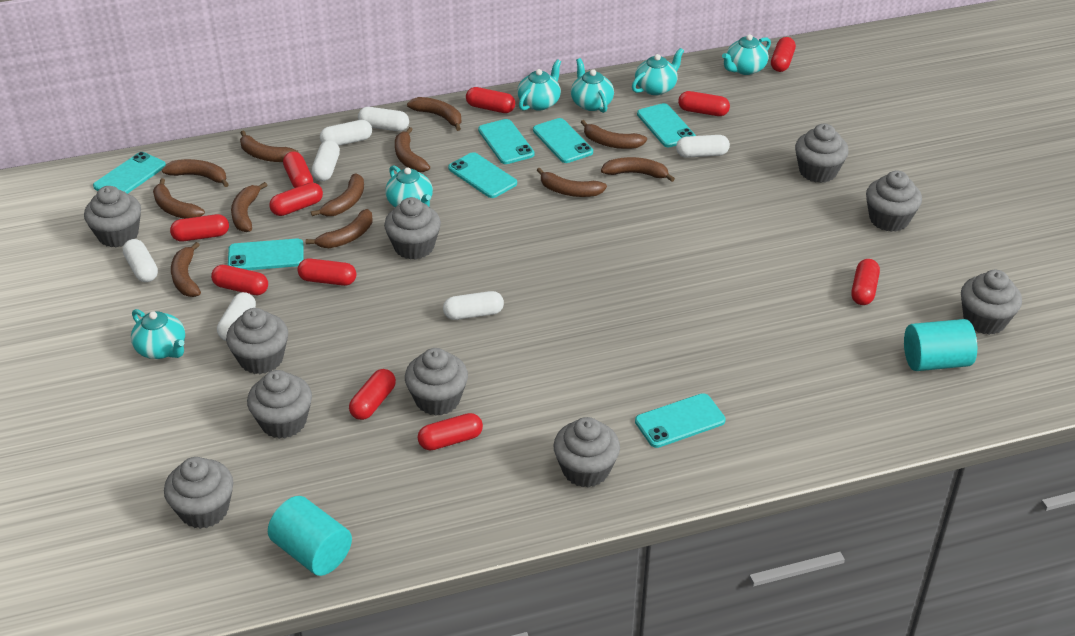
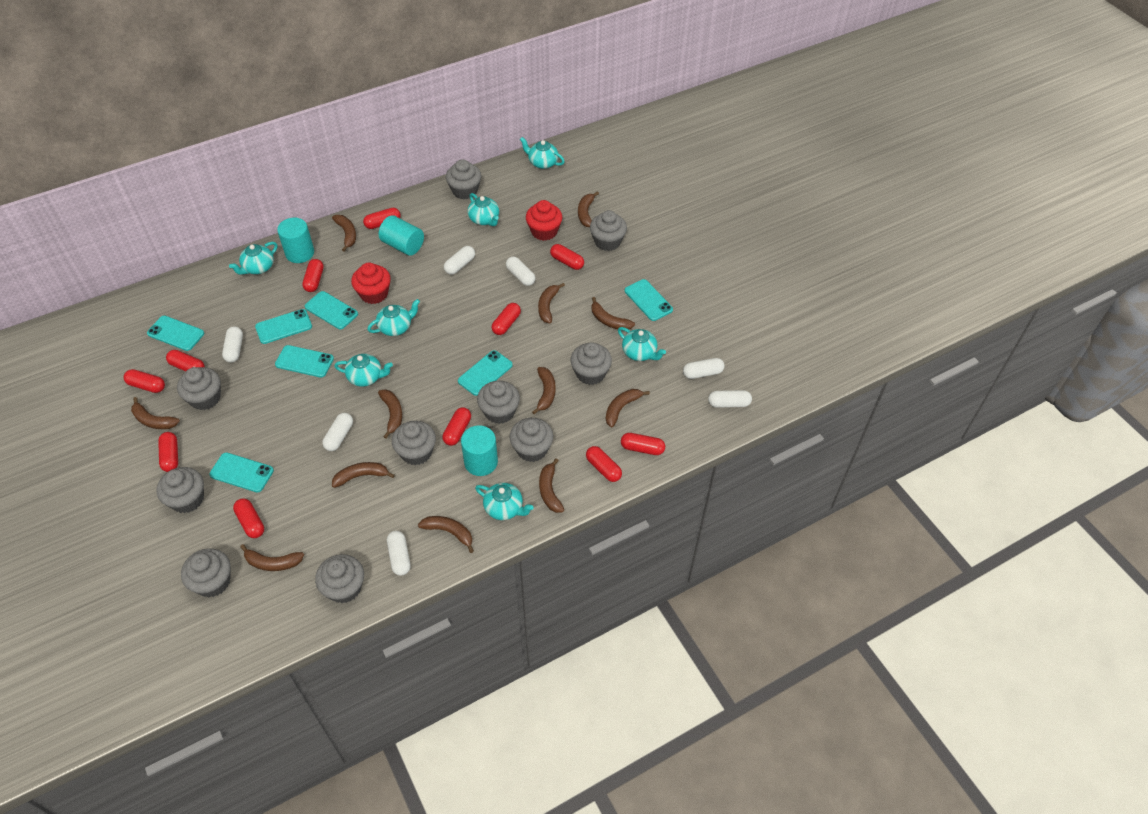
red cupcake: none = 0 -> [351,263,391,304] [526,200,562,241] = 2
turquoise cylinder: [268,496,352,576] [904,319,977,371] = 2 -> [277,218,314,263] [379,215,424,256] [461,425,498,476] = 3
turquoise teapot: [131,309,185,359] [385,165,433,207] [517,59,561,111] [571,58,614,113] [632,48,684,95] [722,34,771,75] = 6 -> [229,242,277,275] [334,354,393,387] [367,299,420,336] [468,193,499,226] [475,483,534,520] [520,137,565,169] [618,327,666,361] = 7

